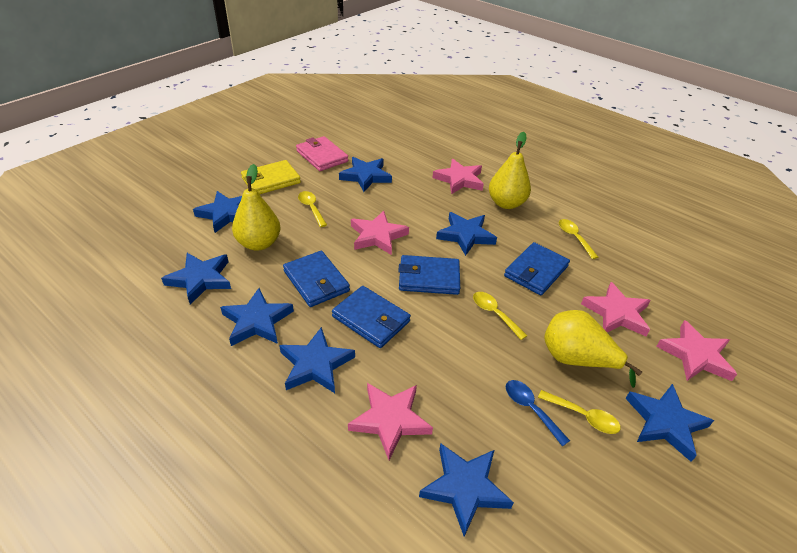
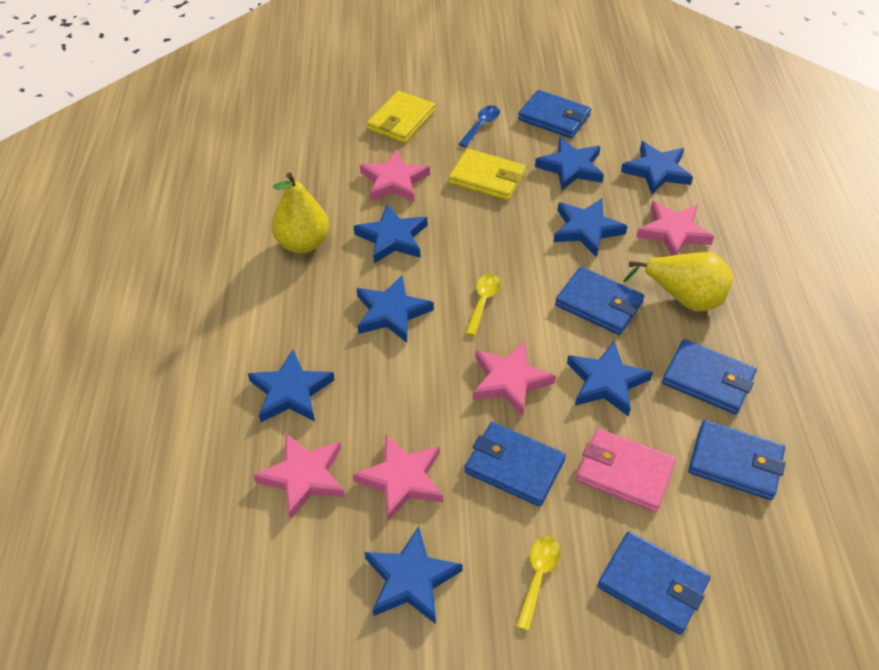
blue wallet: [283,251,350,307] [332,286,411,348] [398,255,460,295] [504,242,570,296] = 4 -> [465,422,566,507] [518,90,591,138] [555,267,644,335] [598,531,710,635] [662,339,757,414] [688,420,785,500] = 6
yellow pear: [232,164,280,251] [489,132,531,209] [544,310,642,388] = 3 -> [272,173,329,253] [623,252,733,311] = 2
yellow spoon: [298,191,327,227] [473,292,527,340] [538,390,621,434] [559,219,598,259] = 4 -> [465,274,501,336] [516,536,560,631] = 2
yellow wallet: [241,160,301,194] = 1 -> [367,91,435,143] [449,149,526,201] = 2

